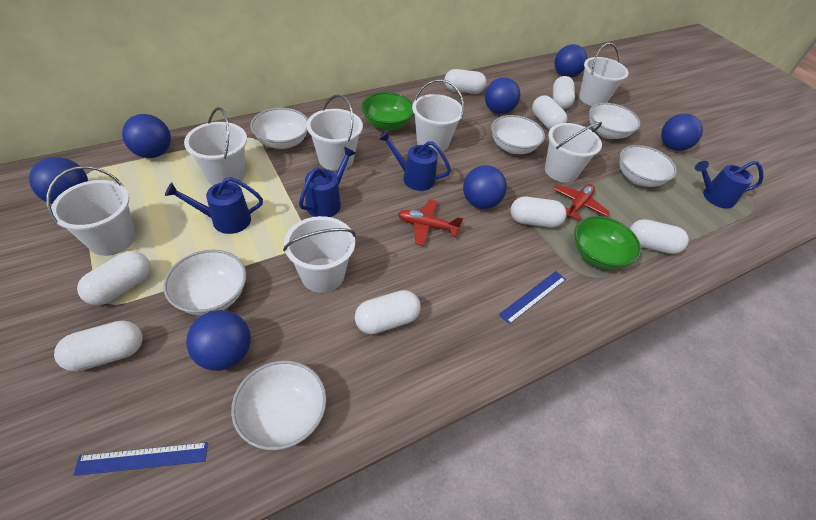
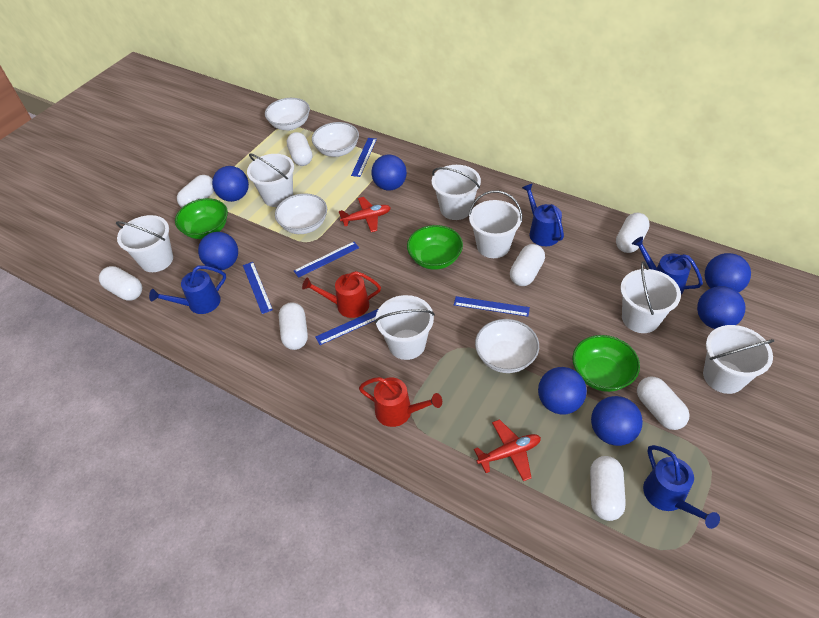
blue ruler: [73,442,208,476] [499,271,566,324] = 2 -> [243,262,273,314] [294,242,359,278] [315,309,378,345] [351,138,377,177] [454,296,530,317] = 5
green bowl: [361,92,414,130] [574,216,641,270] = 2 -> [175,198,228,239] [407,225,463,270] [572,335,640,392] = 3
red watering can: none = 0 -> [302,271,381,318] [359,377,442,427] = 2
white bowl: [163,250,246,315] [231,360,327,450] [250,108,308,149] [491,115,545,154] [589,103,640,139] [619,145,677,187] = 6 -> [265,98,310,131] [275,193,327,234] [312,122,359,157] [475,319,539,373] = 4

